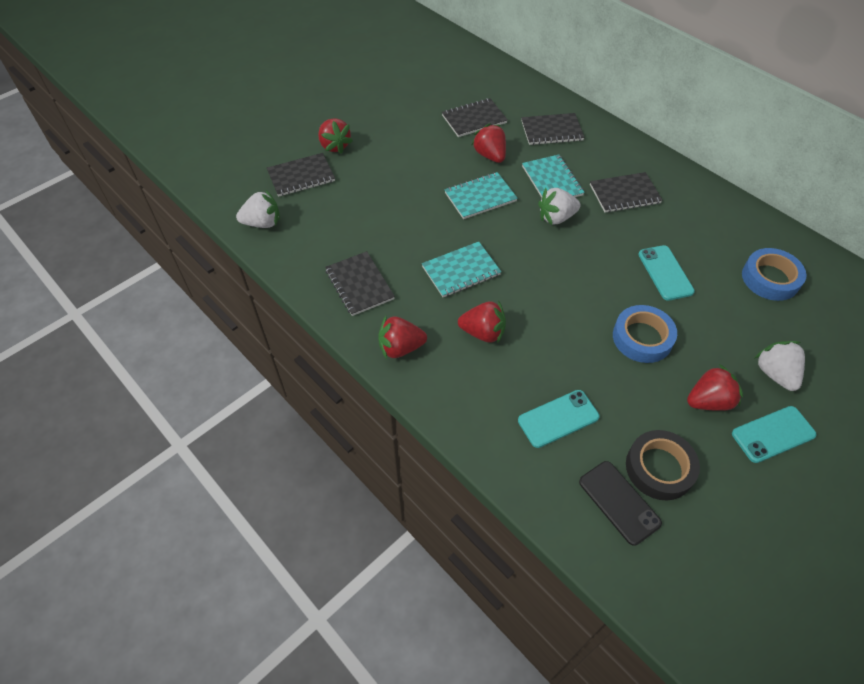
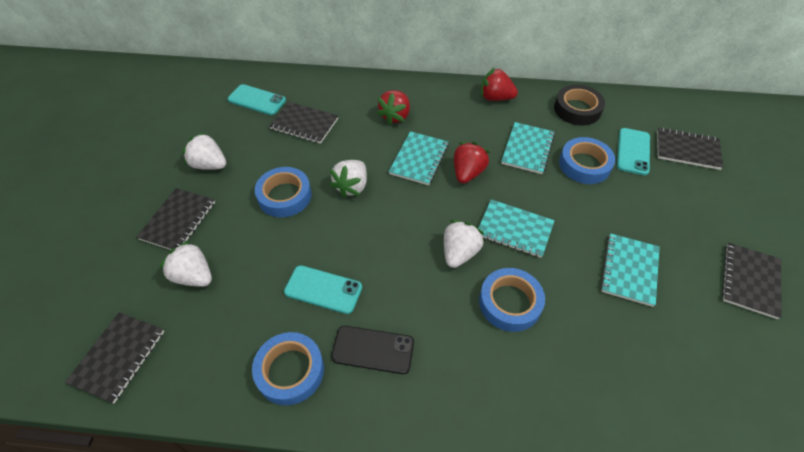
blue tape: [613,305,677,363] [742,248,806,301] = 2 -> [252,332,324,405] [255,167,312,217] [479,268,545,332] [559,137,615,184] = 4
red strawberry: [318,118,353,154] [378,316,427,359] [458,300,506,344] [472,123,506,163] [687,364,743,411] = 5 -> [377,90,410,125] [454,142,490,184] [481,68,518,101] = 3
turquoise notebook: [422,242,501,297] [445,172,518,219] [522,155,585,198] = 3 -> [389,131,448,185] [479,199,555,258] [501,122,555,174] [601,233,660,307] = 4
white strawberry: [236,190,280,228] [538,188,581,225] [754,341,805,391] = 3 -> [160,240,212,287] [182,132,226,170] [330,160,367,198] [444,220,484,268] = 4

